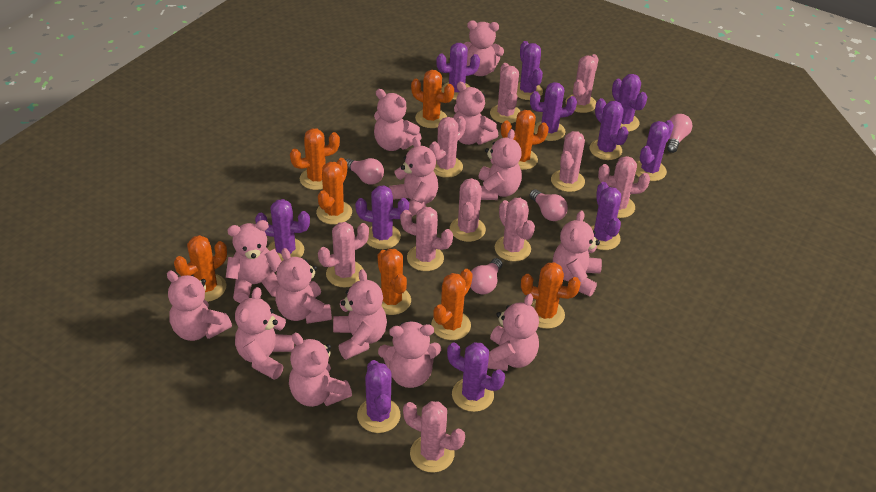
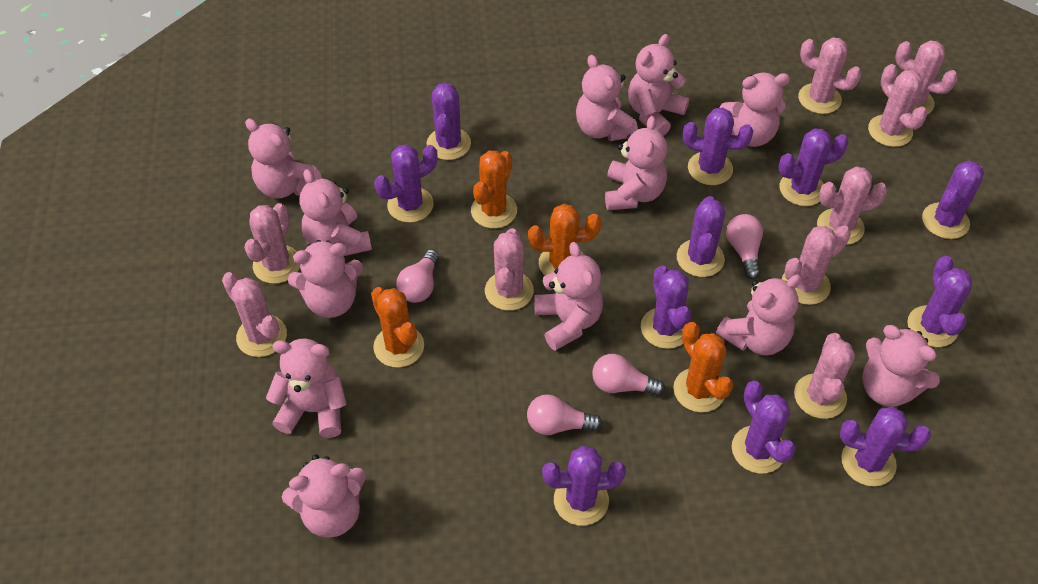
orange cactus: [174,235,227,302] [290,128,340,190] [316,158,352,225] [378,249,411,315] [411,70,454,128] [431,269,473,340] [501,110,549,170] [521,262,581,329] = 8 -> [371,287,424,368] [471,151,517,229] [528,204,601,275] [673,322,734,413] = 4
pink cactus: [318,222,369,287] [400,207,453,271] [403,401,465,473] [429,116,466,178] [450,178,486,242] [490,63,520,123] [495,198,535,262] [551,131,585,192] [566,54,598,113] [598,156,650,218] = 10 -> [222,272,287,357] [244,203,300,284] [485,228,534,311] [782,225,851,305] [794,333,855,419] [798,37,862,114] [817,166,888,245] [868,64,927,147] [895,40,958,114] = 9
pink teddy bear: [167,270,232,341] [226,220,282,303] [235,287,294,380] [275,248,332,324] [289,333,352,407] [333,269,387,360] [374,89,421,151] [378,321,441,388] [389,137,438,216] [453,82,498,145] [463,20,504,76] [479,129,522,200] [487,294,539,371] [553,210,602,297] = 14 -> [245,119,322,199] [266,339,347,438] [282,454,366,538] [288,240,363,318] [299,169,372,256] [534,242,603,351] [576,55,638,141] [605,116,667,210] [628,34,689,136] [716,275,802,356] [720,73,790,147] [862,325,940,407] = 12

